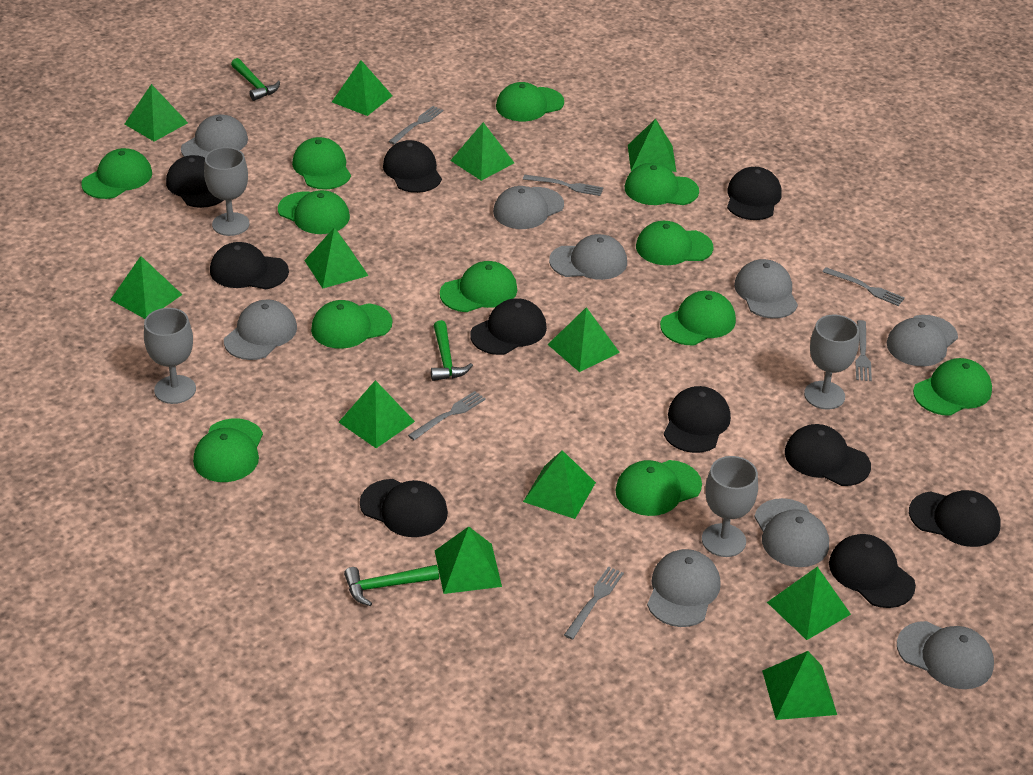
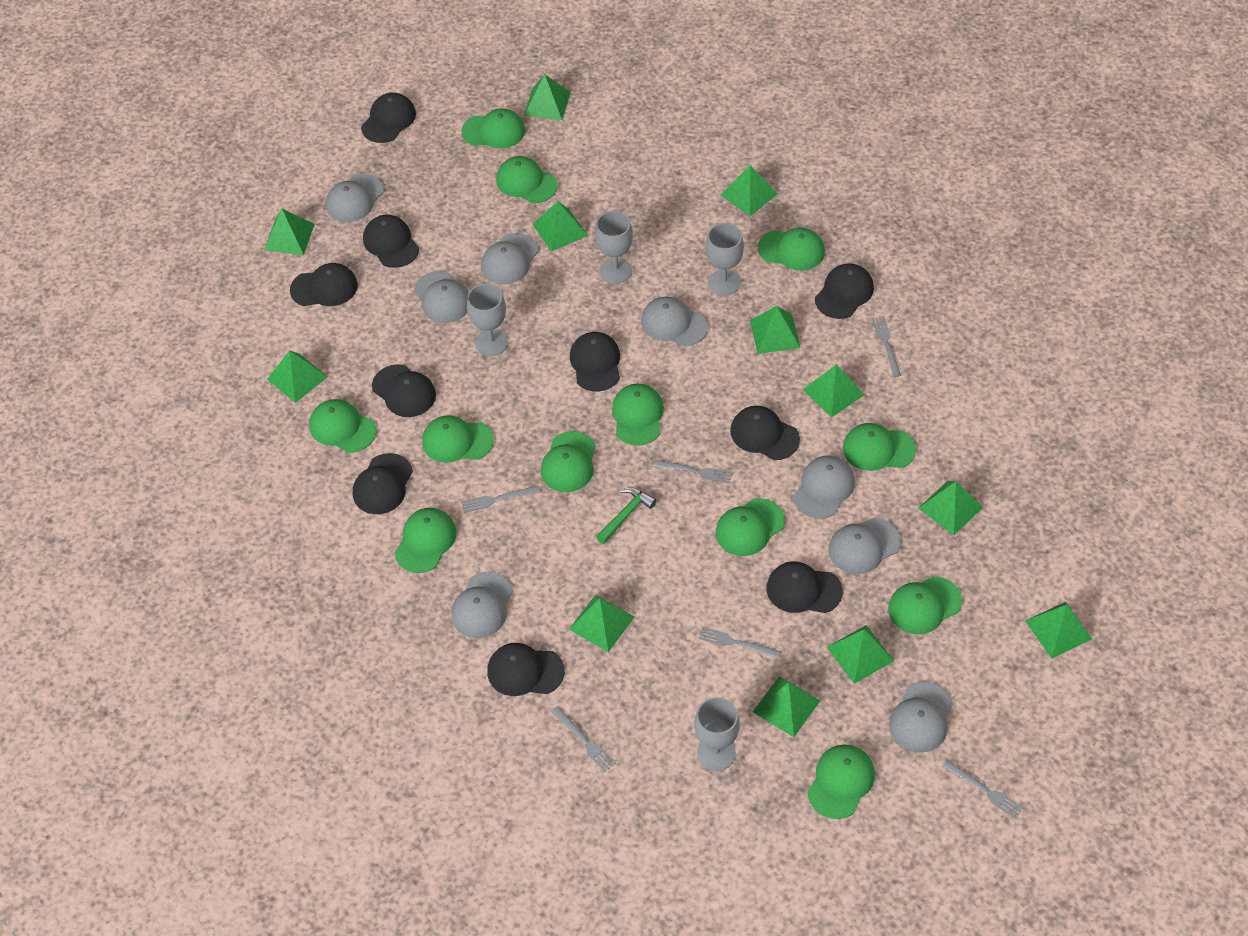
green hammer: [231,58,280,101] [344,565,439,606] [431,320,473,381] = 3 -> [596,487,657,544] = 1
grey cap: [181,114,248,157] [224,299,297,360] [493,186,564,229] [549,234,627,280] [647,549,721,627] [734,259,798,319] [754,498,829,567] [887,315,958,366] [897,621,994,689] = 9 -> [326,174,384,222] [414,271,469,323] [451,572,513,638] [481,233,539,284] [641,297,708,347] [793,456,855,519] [829,518,901,574] [889,681,953,753] = 8

